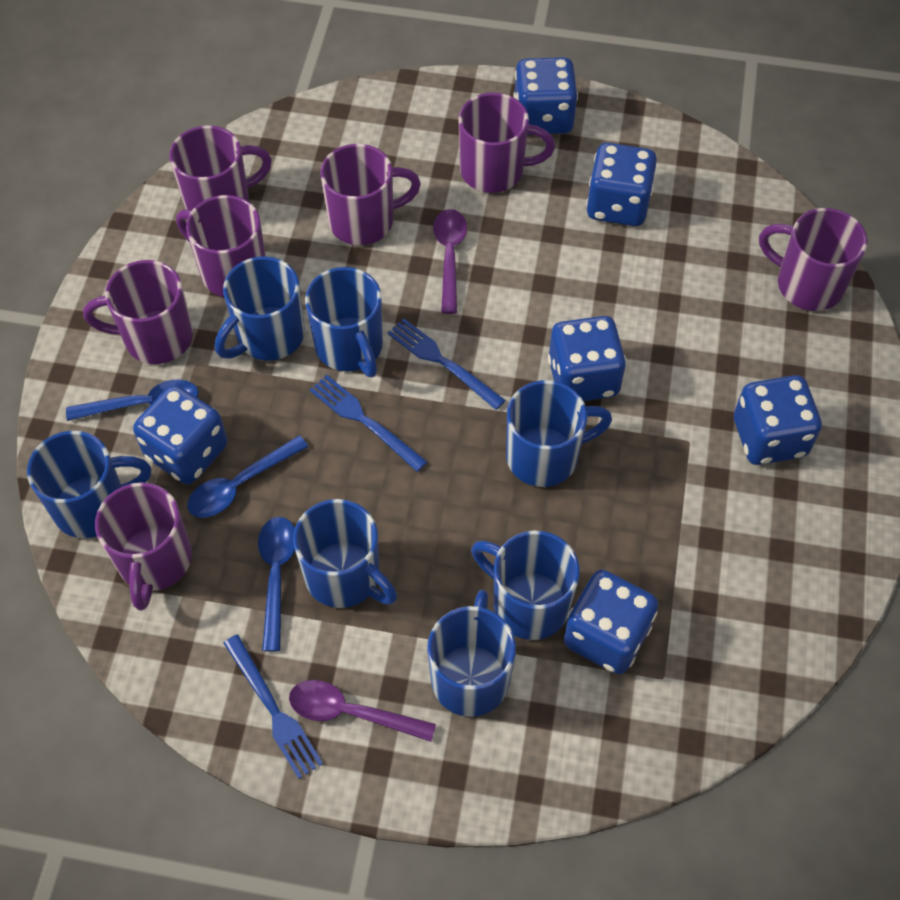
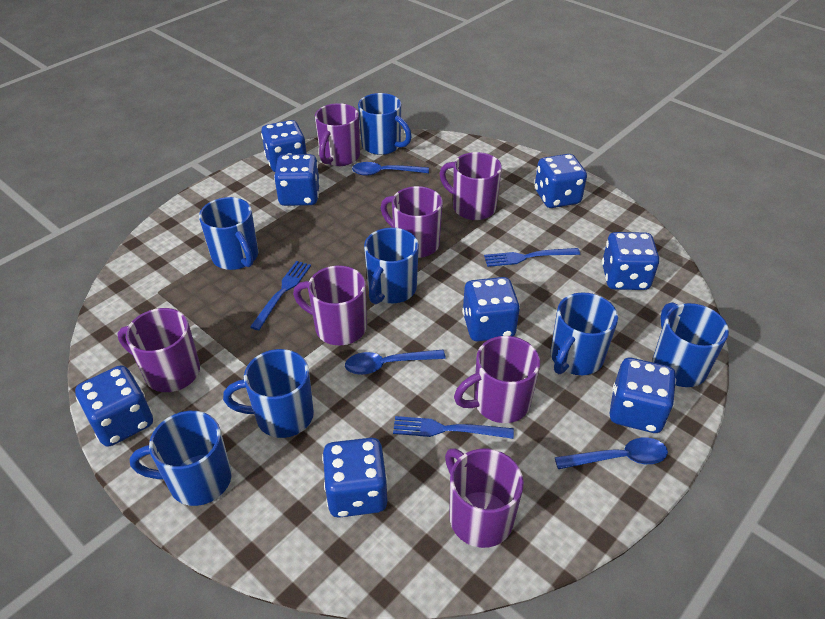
blue dice: [133,385,228,484] [514,57,578,135] [548,316,626,401] [564,570,658,674] [586,143,657,226] [734,375,822,465] = 6 -> [75,365,153,447] [261,120,307,172] [274,154,320,206] [322,438,387,518] [462,277,520,342] [535,154,587,208] [602,232,659,290] [609,358,676,433] = 8
purple spoon: [289,680,436,742] [433,209,467,314] = 2 -> none = 0

